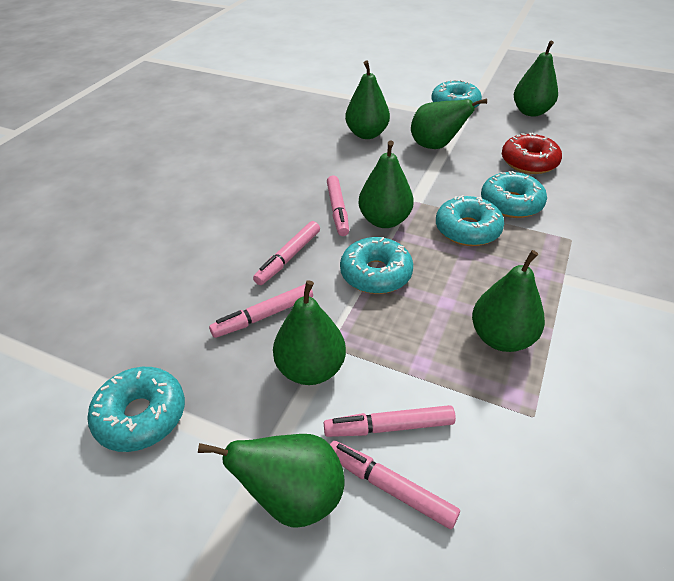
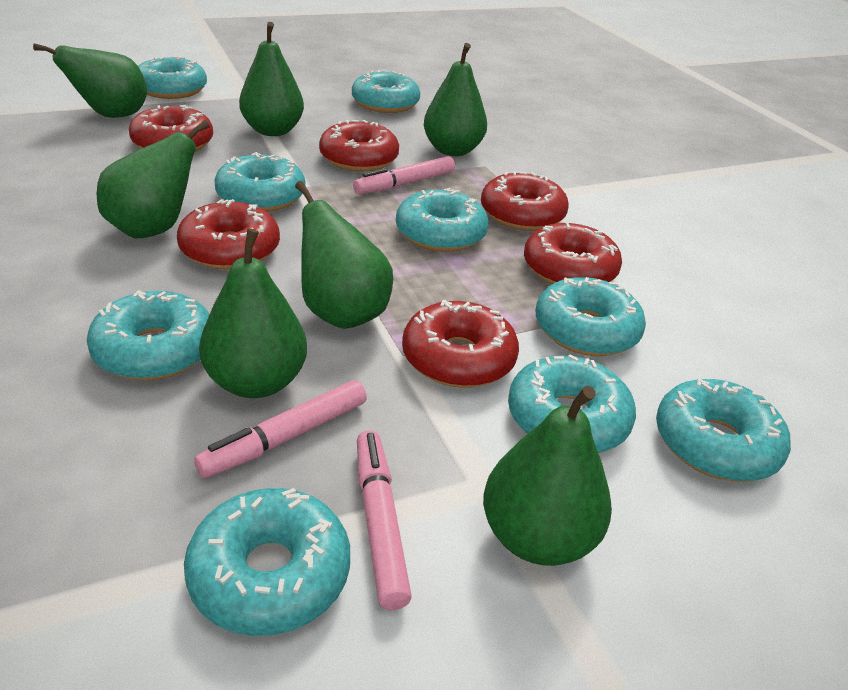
pink marker: [209,284,313,338] [253,221,320,285] [324,405,456,437] [327,175,349,236] [330,441,460,529] = 5 -> [194,380,367,478] [353,156,455,195] [357,430,412,610] = 3
red donut: [502,133,562,174] = 1 -> [129,105,213,152] [177,199,280,270] [319,120,399,172] [402,300,519,388] [481,171,569,231] [524,223,622,284] = 6
turquoise donut: [87,367,185,452] [340,237,413,294] [431,80,482,108] [436,195,504,246] [481,171,547,218] = 5 -> [87,290,210,380] [138,56,207,99] [184,488,350,636] [215,152,306,212] [352,70,420,113] [396,188,488,252] [508,354,636,453] [536,277,646,356] [656,378,791,482] = 9

